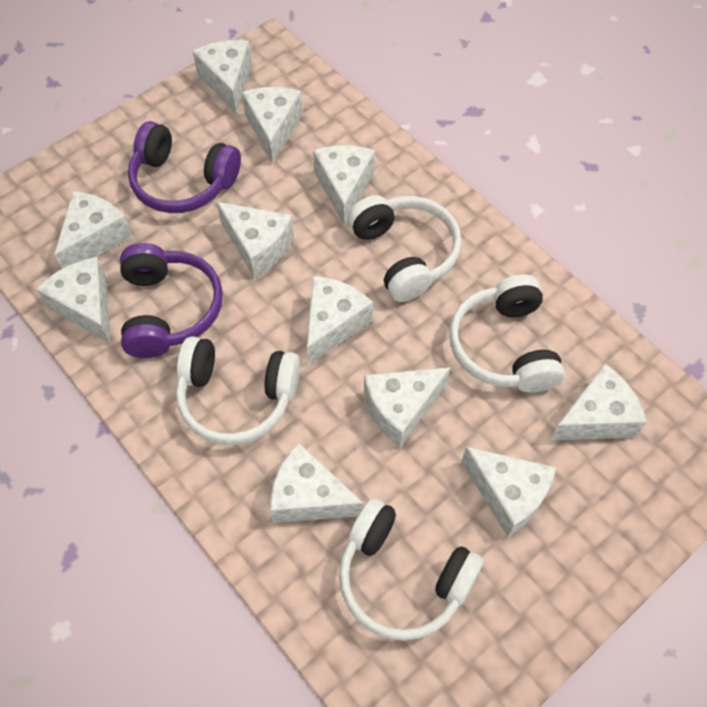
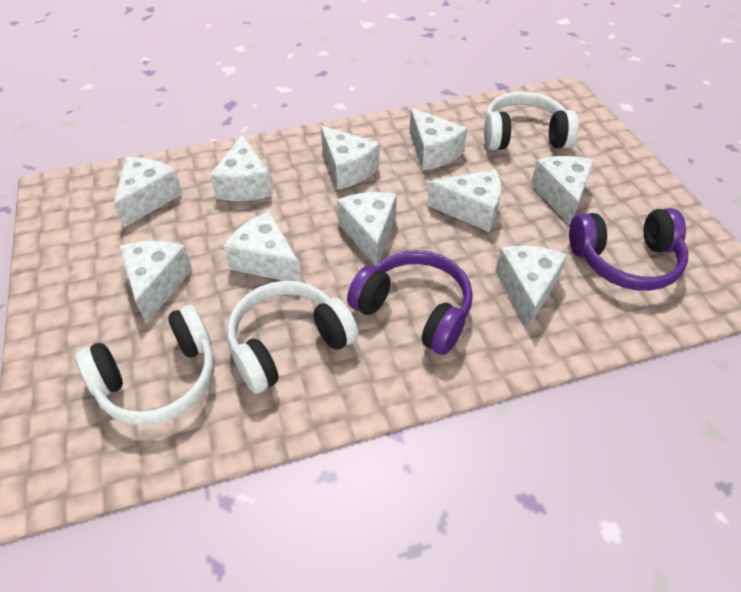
white cheese: [36,257,110,343] [54,191,133,269] [193,40,252,114] [217,202,294,278] [242,87,303,163] [270,443,364,523] [307,276,373,364] [313,145,375,226] [364,367,450,447] [462,447,556,537] [550,364,647,440] = 11 -> [114,157,183,227] [119,241,192,324] [210,135,272,201] [223,212,301,282] [321,126,380,190] [337,192,397,266] [409,108,467,170] [427,169,501,232] [495,246,567,330] [531,156,594,225] = 10
white headphones: [176,336,300,445] [339,498,483,641] [348,195,462,302] [449,274,565,393] = 4 -> [75,305,214,425] [227,281,358,394] [484,91,579,150] = 3

